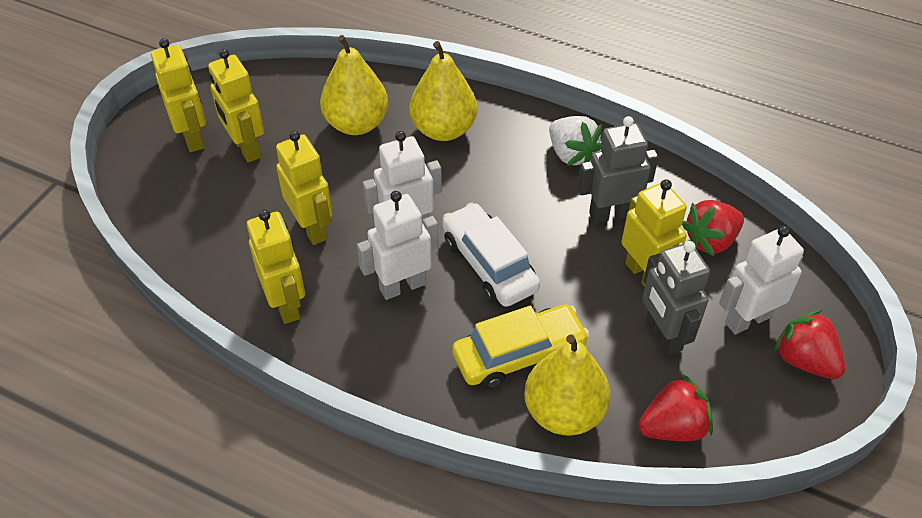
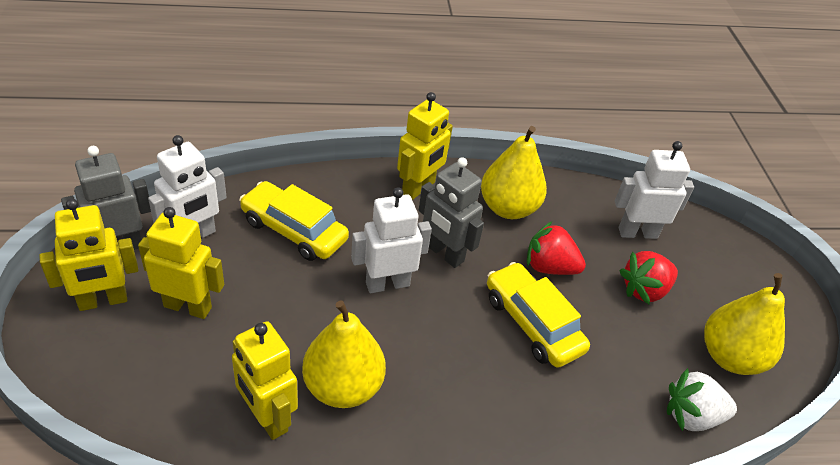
red strawberry: [638,374,713,441] [682,200,744,256] [774,310,845,379] = 3 -> [527,221,586,275] [620,251,678,304] = 2
white car: [442,202,540,307] = 1 -> none = 0
yellow car: [452,304,589,389] = 1 -> [239,181,349,261] [487,262,590,368] = 2
yellow robot: [151,38,206,152] [208,49,264,163] [247,210,305,324] [276,131,333,245] [622,179,687,287] = 5 -> [39,199,138,311] [138,207,224,319] [232,321,298,440] [397,92,453,200] = 4

